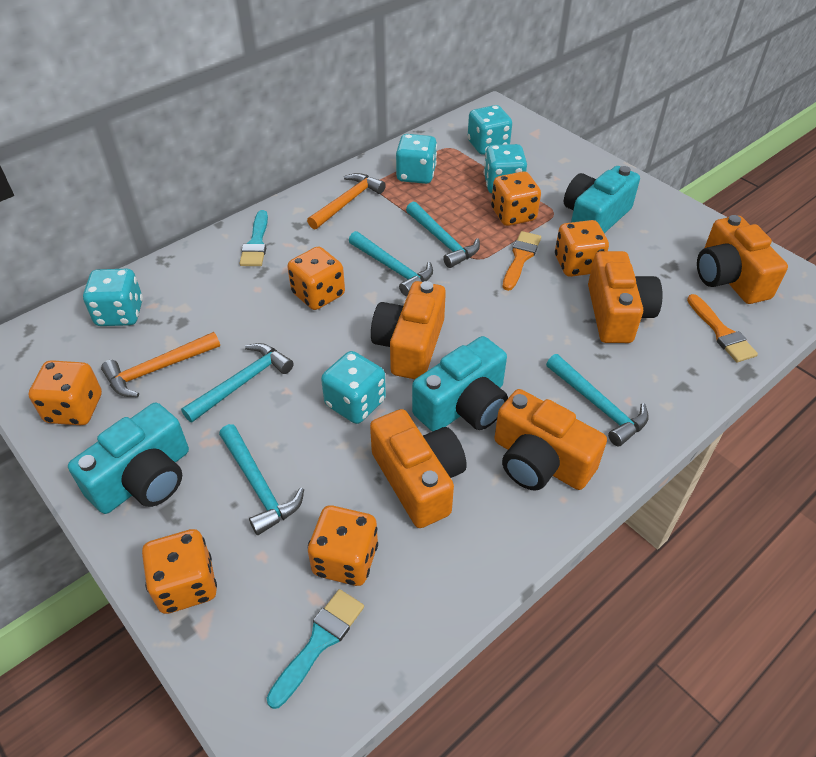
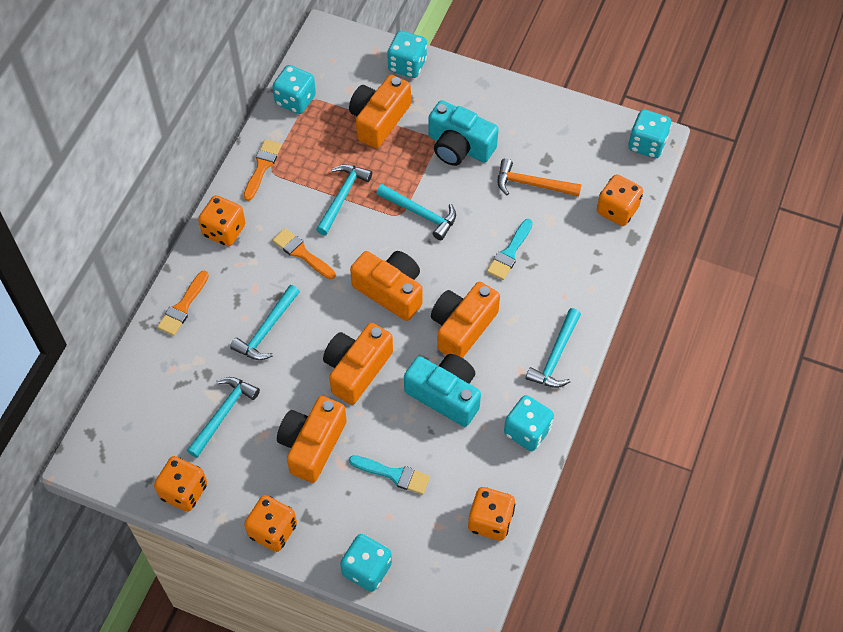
orange brush: [502,231,541,291] [687,294,758,362] = 2 -> [157,270,209,336] [243,139,282,201] [272,228,336,279] = 3
orange dice: [29,360,102,425] [142,529,217,614] [287,246,345,310] [308,505,378,586] [491,171,541,226] [555,220,609,277] = 6 -> [154,456,207,512] [198,195,246,247] [244,495,297,552] [468,487,515,541] [597,174,643,226] = 5
orange hammer: [101,332,220,397] [307,173,386,229] = 2 -> [498,158,582,196] = 1
turquoise camera: [68,403,189,514] [412,336,508,432] [564,166,640,233] = 3 -> [404,354,481,427] [428,100,499,166] = 2

